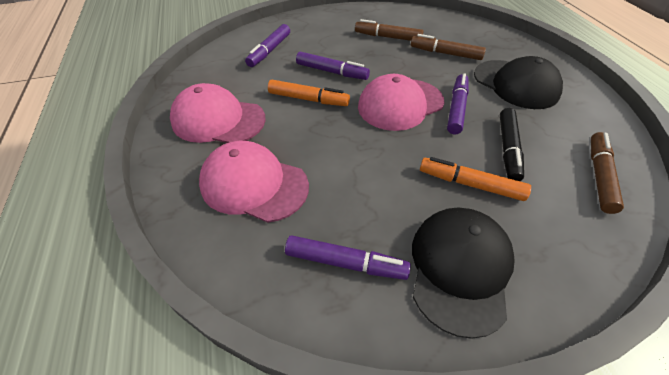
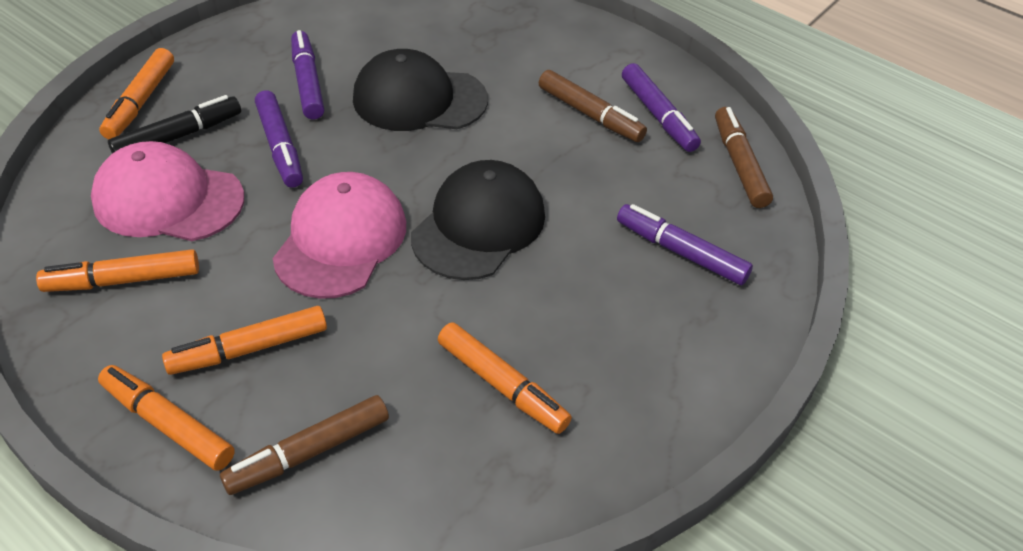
orange marker: [268,80,350,106] [420,157,531,201] = 2 -> [36,249,199,292] [98,365,235,471] [99,48,174,139] [162,306,327,375] [438,322,572,434] = 5
pink cap: [170,83,266,143] [199,141,309,223] [358,74,444,131] = 3 -> [91,141,244,241] [273,172,406,299] = 2

